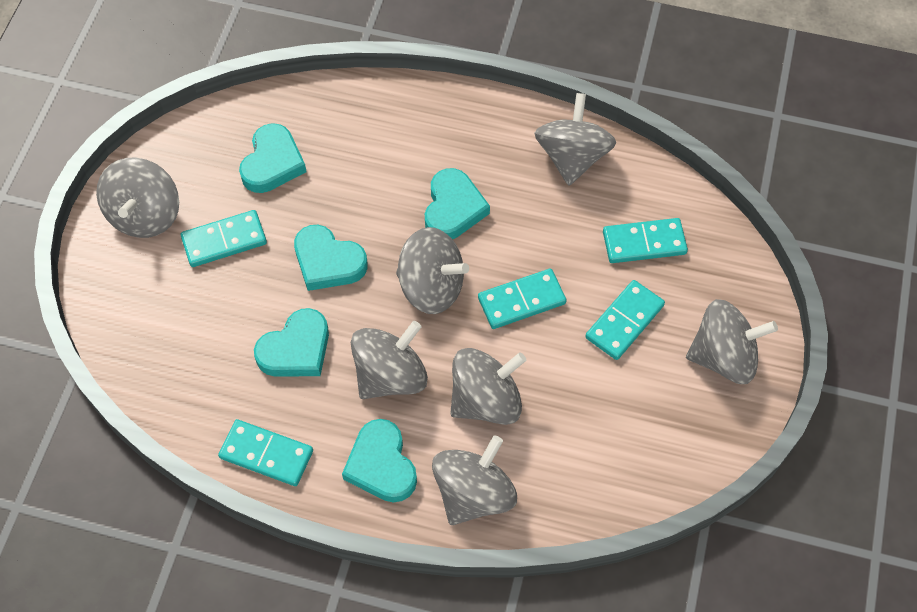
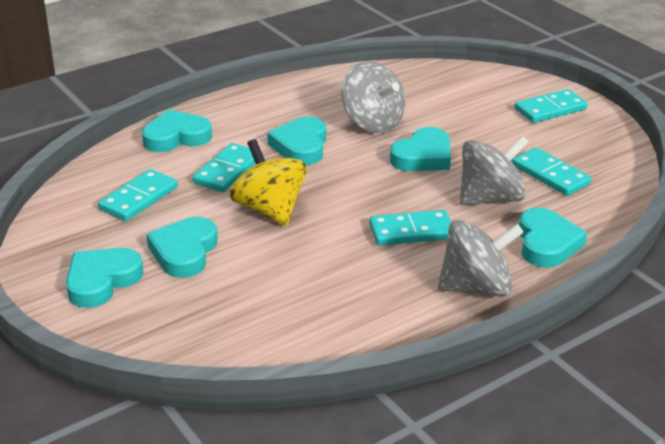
grey spinning top: [96,158,179,238] [351,321,428,399] [396,227,469,314] [432,435,517,525] [450,348,526,425] [535,93,616,186] [686,299,778,384] = 7 -> [341,61,405,133] [438,220,524,297] [460,136,529,205] = 3
turquoise heart: [239,123,307,193] [254,308,329,376] [294,225,368,291] [342,419,417,503] [425,168,490,239] = 5 -> [66,248,144,308] [142,110,212,152] [147,217,218,278] [267,117,326,165] [390,127,451,171] [519,208,587,268] = 6
yellow spinning top: none = 0 -> [229,139,307,226] = 1

